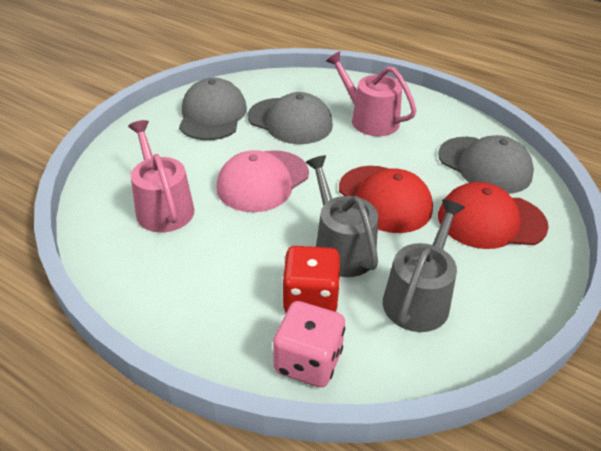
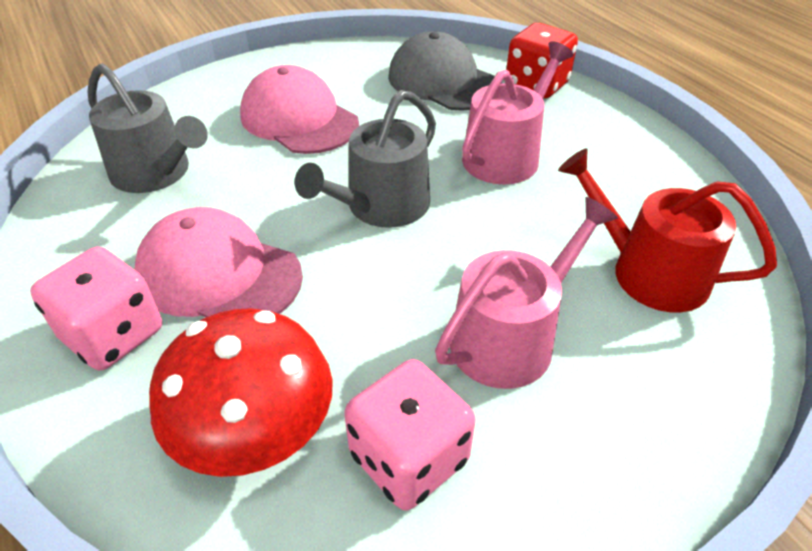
grey cap: [179,78,247,140] [248,92,333,144] [438,135,534,194] = 3 -> [388,31,502,111] = 1
pink cap: [216,150,309,212] = 1 -> [134,207,303,318] [240,65,359,154] = 2
pink dice: [273,301,345,387] = 1 -> [30,246,162,370] [344,359,475,511] = 2
red cap: [339,166,433,233] [438,182,549,249] = 2 -> none = 0
red mushroom: none = 0 -> [149,308,333,477] = 1
red watering can: none = 0 -> [558,148,777,312] = 1

